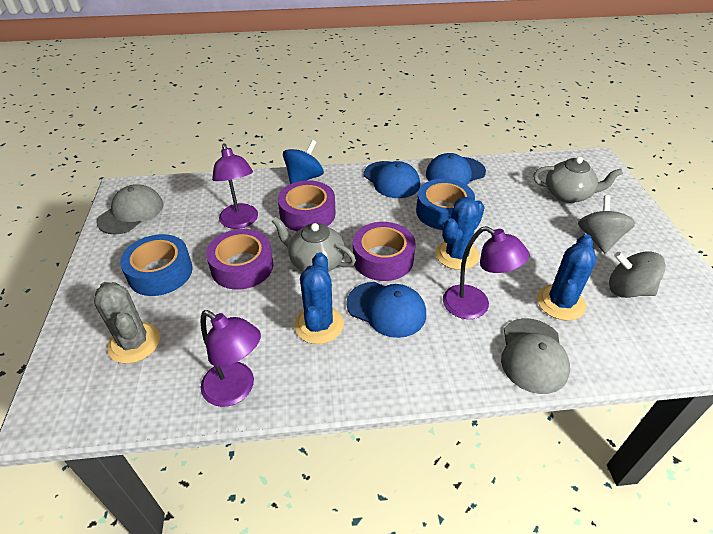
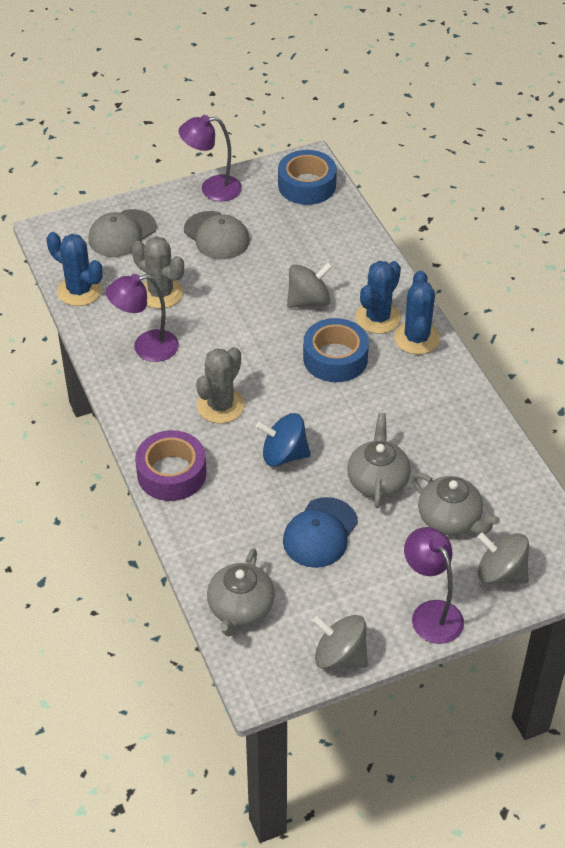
blue cap: [346,282,426,338] [364,161,420,198] [426,153,486,185] = 3 -> [283,497,358,568] = 1
grey cactus: [94,282,160,364] = 1 -> [132,236,184,309] [196,347,245,424] = 2
grey spinning top: [578,195,635,253] [609,251,666,298] = 2 -> [287,262,333,308] [313,615,368,669] [477,533,529,584] = 3
grey teapot: [272,217,356,272] [533,157,623,203] = 2 -> [207,548,275,637] [347,413,411,508] [412,473,500,535] = 3
purple tape: [206,229,273,290] [278,180,336,231] [353,222,416,281] = 3 -> [135,430,206,501] = 1

